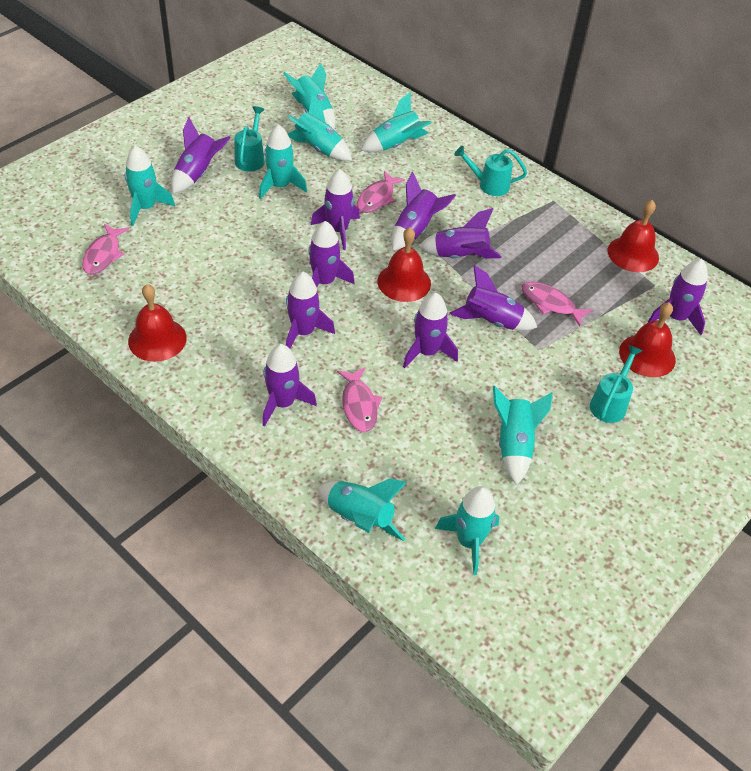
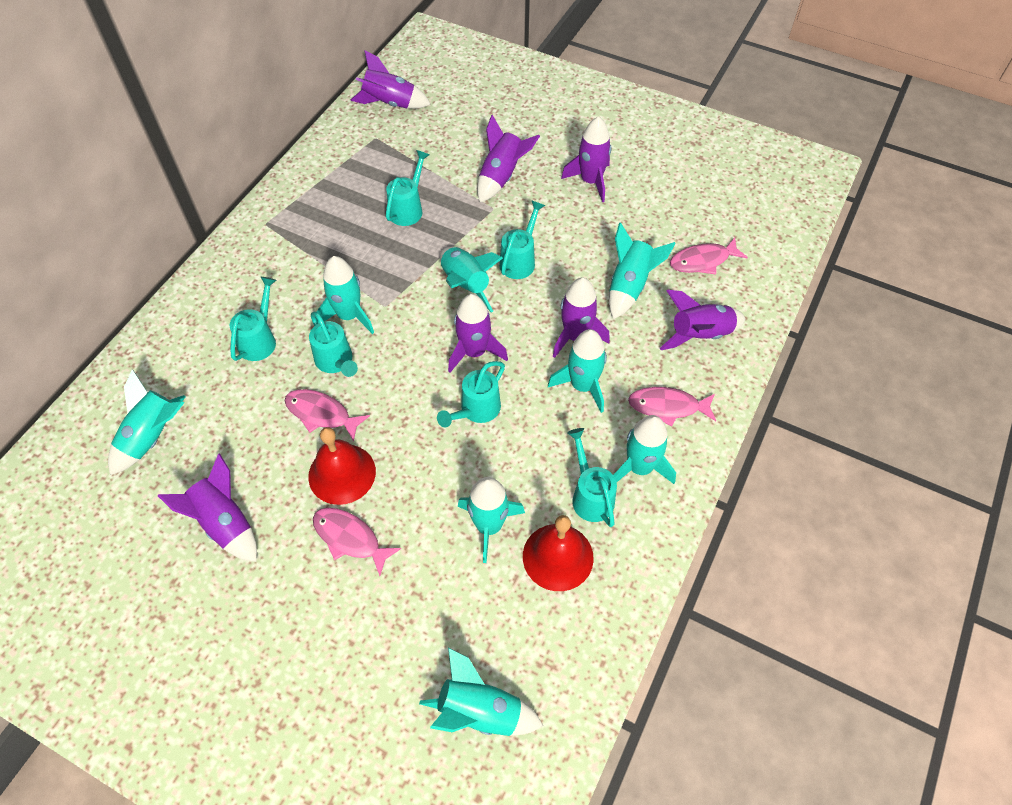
purple rocket: [171,118,231,194] [262,344,317,426] [286,272,335,349] [308,221,355,287] [311,169,360,250] [391,172,456,251] [403,292,458,368] [419,208,502,258] [449,265,537,331] [648,259,708,335] = 10 -> [158,453,257,562] [350,50,431,109] [448,294,508,373] [477,115,540,202] [553,278,610,358] [561,116,612,202] [660,290,745,350] = 7
red bell: [128,284,187,362] [378,227,431,302] [608,200,659,272] [619,302,676,377] = 4 -> [308,427,376,505] [523,515,594,591] = 2
turquoise watering can: [235,106,265,172] [454,146,527,196] [590,345,642,423] = 3 -> [230,277,276,361] [309,312,358,377] [386,150,430,226] [437,361,505,427] [499,200,545,279] [567,428,617,527] = 6

